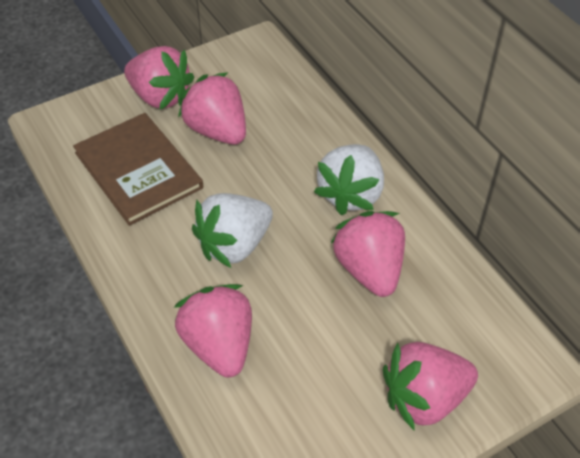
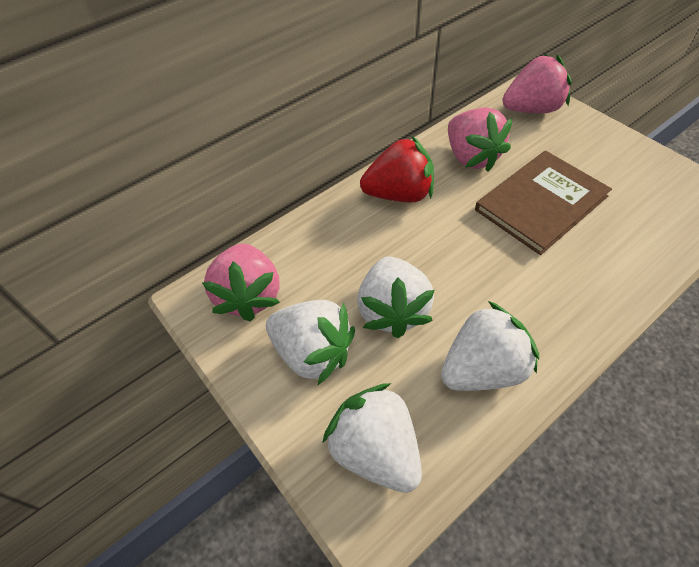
pink strawberry: [124,46,194,109] [173,284,252,377] [178,72,246,145] [331,211,405,297] [383,342,478,430] = 5 -> [202,244,280,322] [448,107,513,172] [502,54,572,113] = 3
red strawberry: none = 0 -> [360,136,434,202] = 1
white strawberry: [192,193,273,268] [314,144,384,215] = 2 -> [266,300,355,385] [322,383,422,493] [357,257,435,338] [441,301,539,391] = 4

